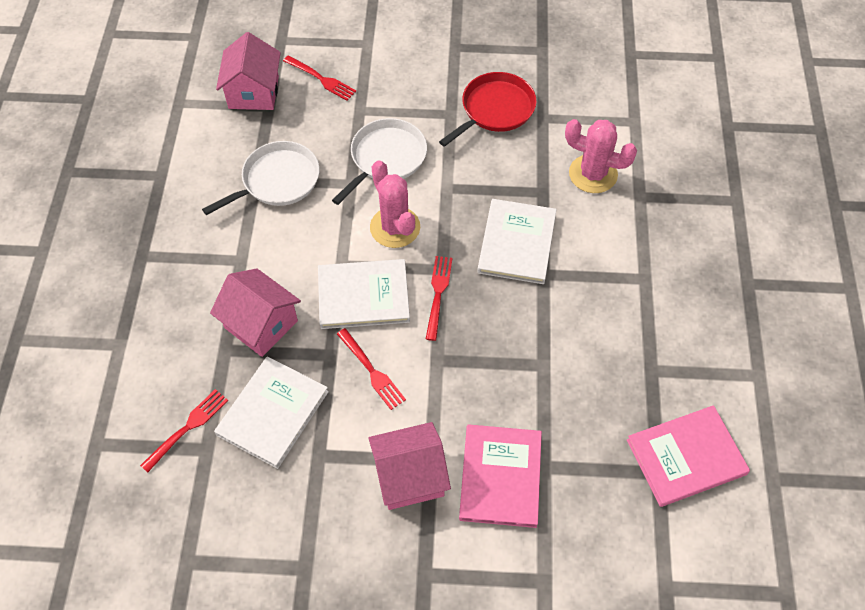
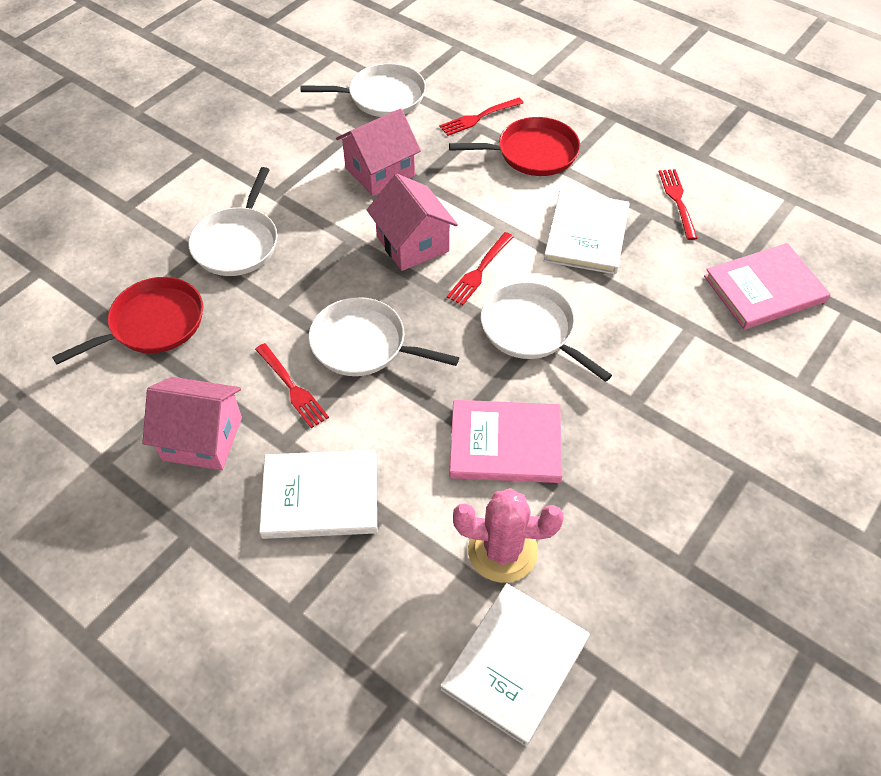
pink cactus: [370,160,420,248] [565,119,637,193] = 2 -> [453,488,564,583] = 1
red pan: [439,72,537,147] = 1 -> [52,277,203,364] [449,117,580,176] = 2
white pan: [202,141,319,215] [332,118,427,205] = 2 -> [188,167,278,276] [301,63,426,117] [309,297,459,376] [481,282,612,382] = 4

